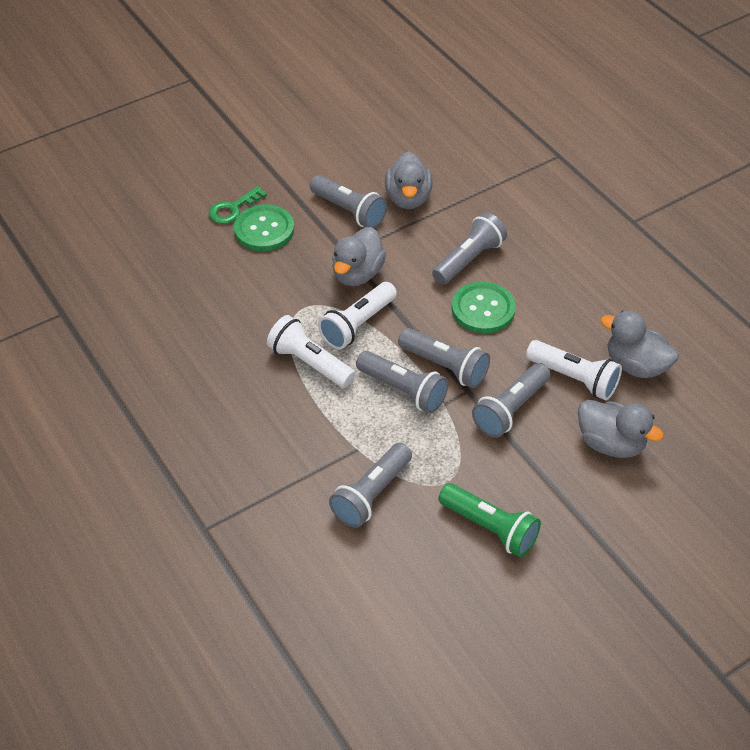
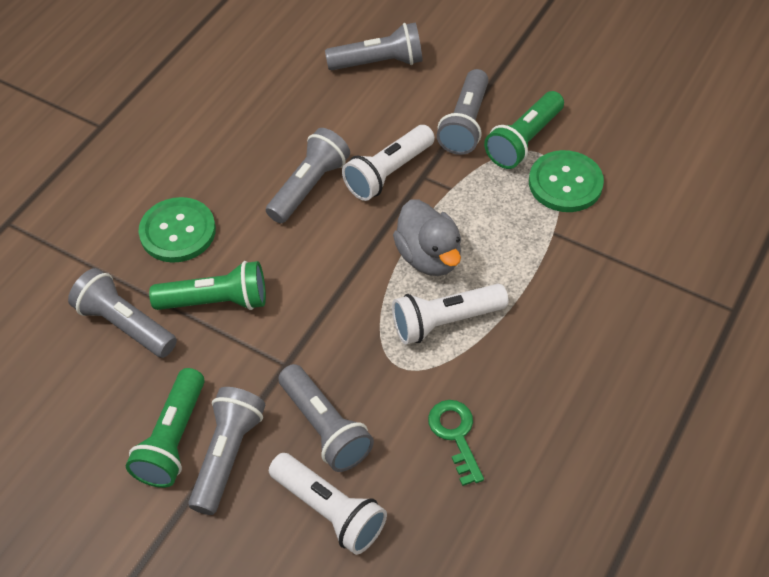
green flashlight: [438,483,541,557] = 1 -> [126,368,205,488] [149,261,266,310] [484,91,564,169] = 3
grey duck: [332,227,386,286] [385,151,433,209] [578,400,664,458] [600,311,679,378] = 4 -> [393,199,461,276] = 1

